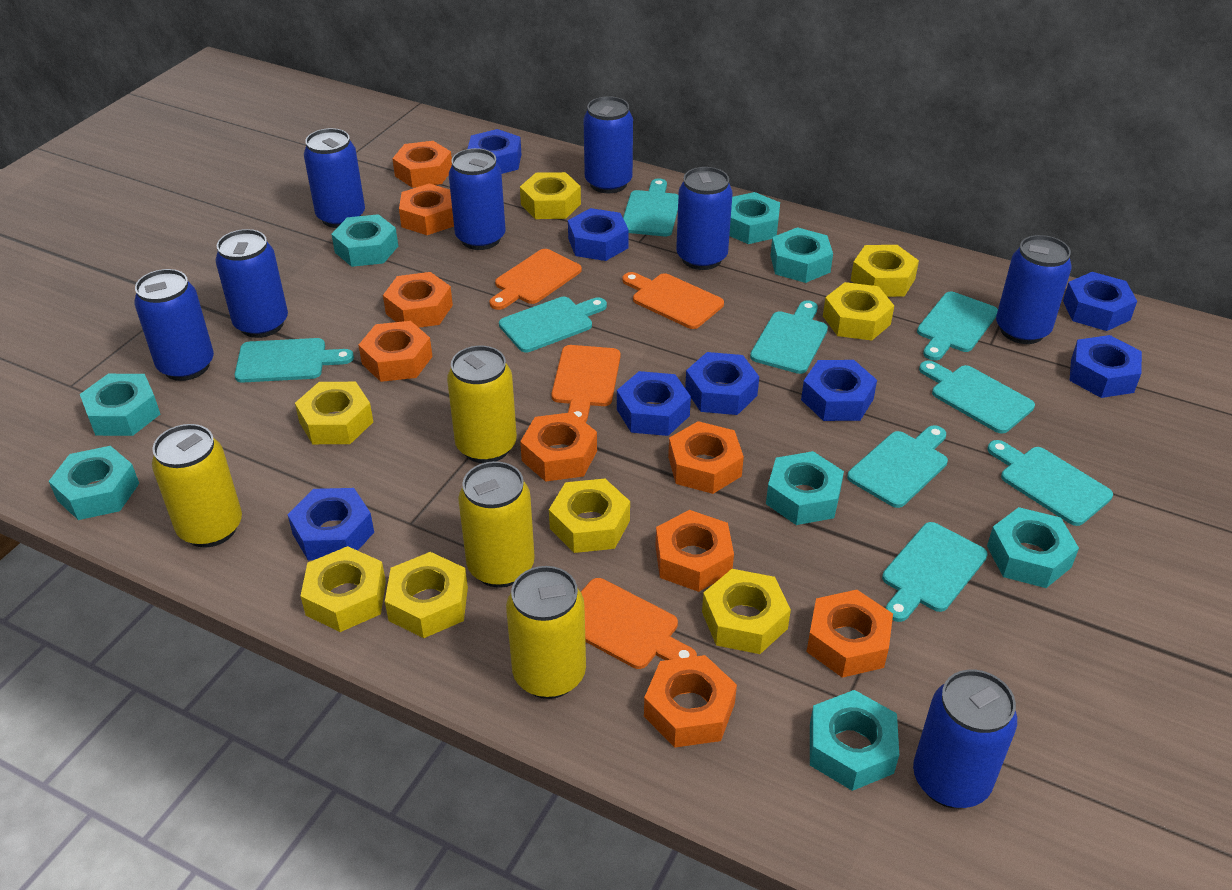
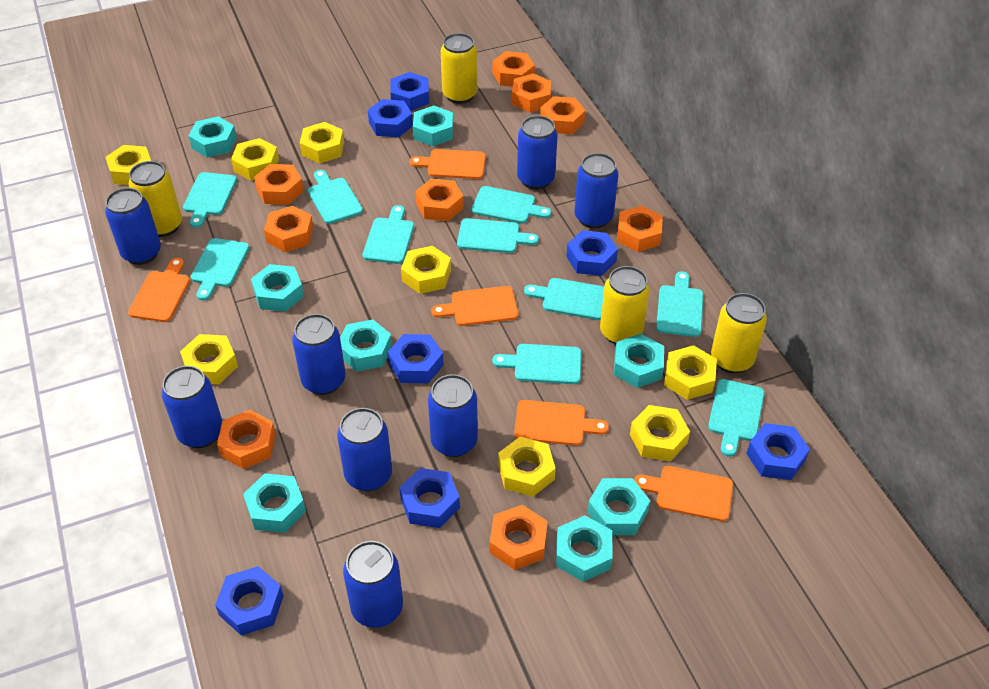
blue nut: [288,488,374,560] [468,129,521,174] [568,208,629,261] [617,371,691,436] [685,352,759,415] [801,360,877,421] [1063,272,1137,331] [1069,335,1142,398] = 8 -> [215,566,283,636] [368,99,413,138] [388,334,444,383] [390,72,429,111] [399,468,460,528] [566,230,618,276] [746,423,810,480] = 7
orange cutting board: [489,249,582,310] [551,345,621,423] [581,578,697,669] [622,272,724,329] = 4 -> [128,258,190,322] [410,149,486,179] [431,286,518,326] [514,400,609,446] [634,466,733,521] = 5
turquoise cutting board: [234,338,354,383] [499,297,607,352] [623,178,678,236] [750,300,828,374] [847,425,948,508] [882,522,988,622] [917,292,998,360] [919,360,1035,434] [987,440,1113,526] = 9 -> [183,172,237,228] [191,238,250,301] [308,170,363,224] [363,205,414,264] [457,218,539,253] [472,186,552,224] [492,344,582,384] [524,278,604,320] [656,271,703,337] [708,379,764,457] = 10

